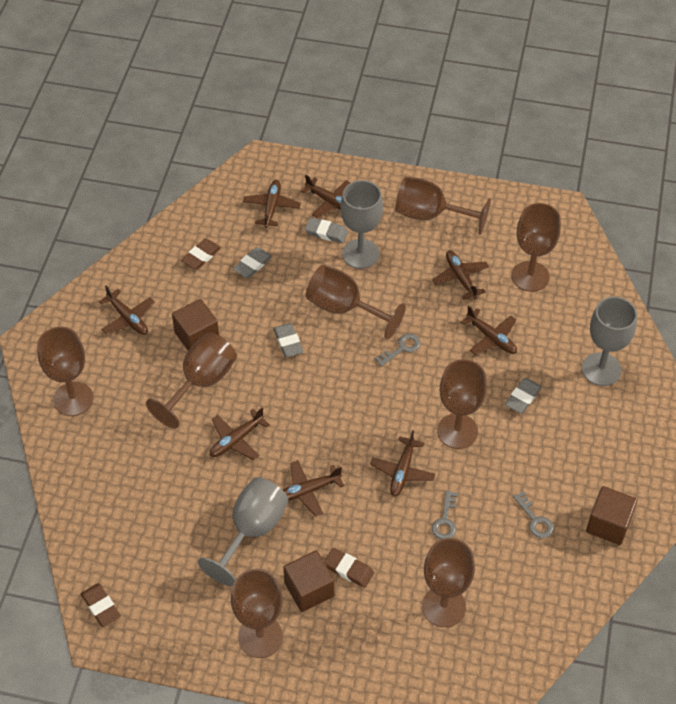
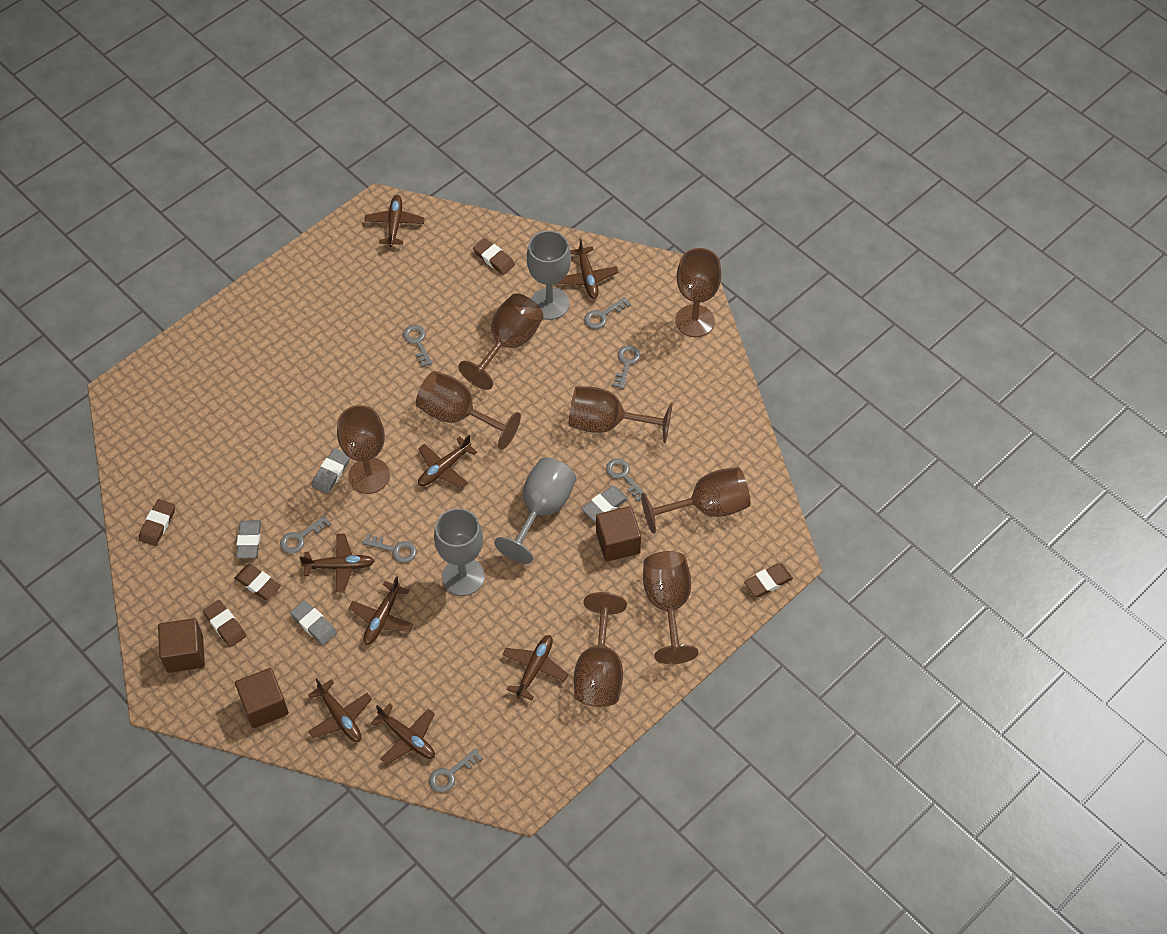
brown eraser: [81,583,121,627] [181,239,221,270] [324,548,374,588] = 3 -> [139,499,175,546] [203,600,246,647] [235,564,281,600] [473,238,515,275] [744,563,793,597] = 5
grey key: [375,334,421,366] [432,490,458,539] [513,491,554,538] = 3 -> [280,515,331,554] [363,533,417,563] [403,325,432,367] [429,748,483,793] [584,297,631,329] [606,458,647,502] [612,345,640,389] = 7

